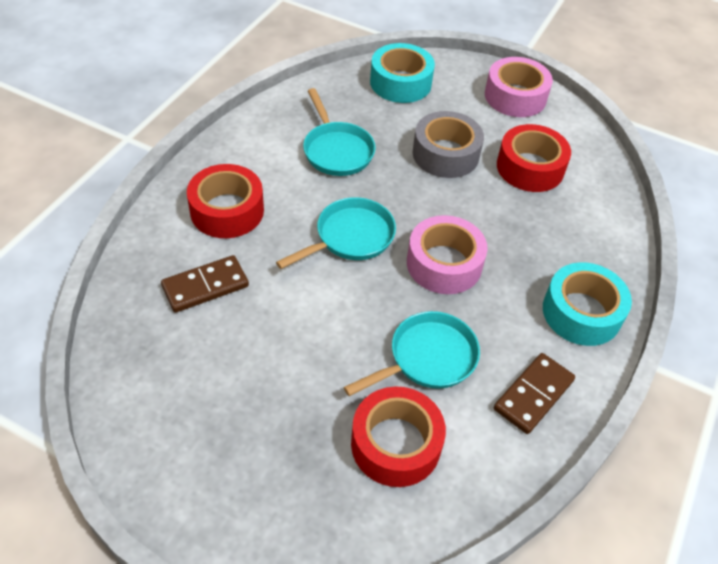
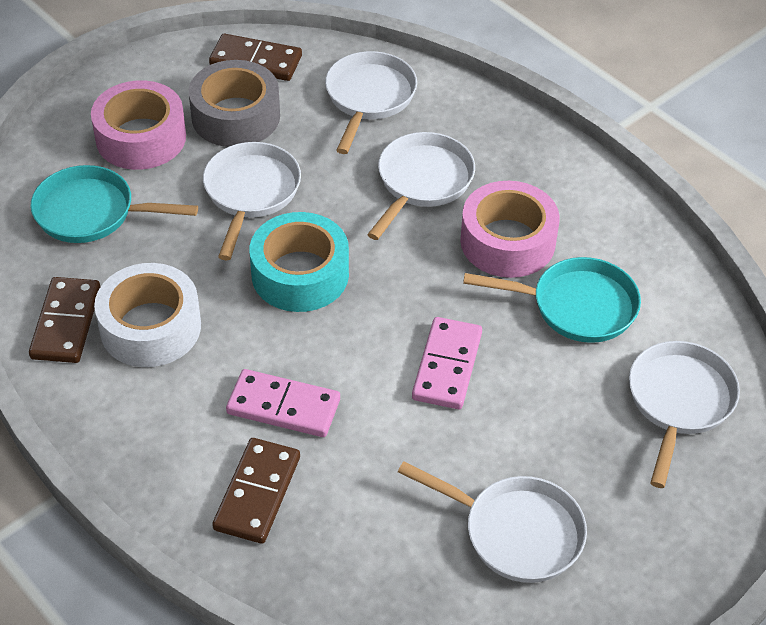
brown domino: [161,255,249,313] [494,353,575,434] = 2 -> [29,277,100,363] [209,34,302,81] [212,438,300,544] = 3
pink domino: none = 0 -> [226,369,340,437] [412,317,482,409] = 2
red tape: [187,164,264,238] [351,386,446,487] [497,124,571,192] = 3 -> none = 0
turquoise pan: [276,197,396,269] [303,88,376,176] [344,311,480,396] = 3 -> [31,165,198,243] [463,257,641,343] = 2
turquoise tape: [370,43,435,103] [543,262,632,346] = 2 -> [250,212,349,312] = 1
white pan: none = 0 -> [203,142,301,260] [325,51,417,154] [367,132,475,240] [398,462,587,583] [629,341,740,488] = 5
white tape: none = 0 -> [94,263,201,367] = 1

